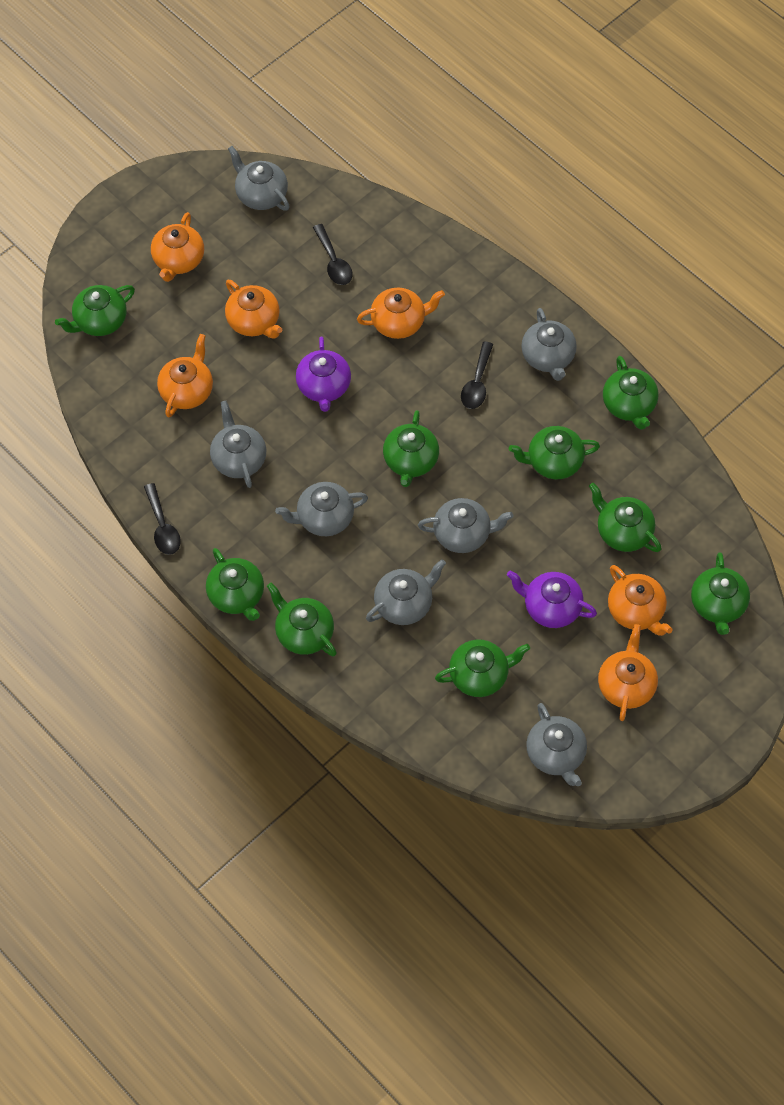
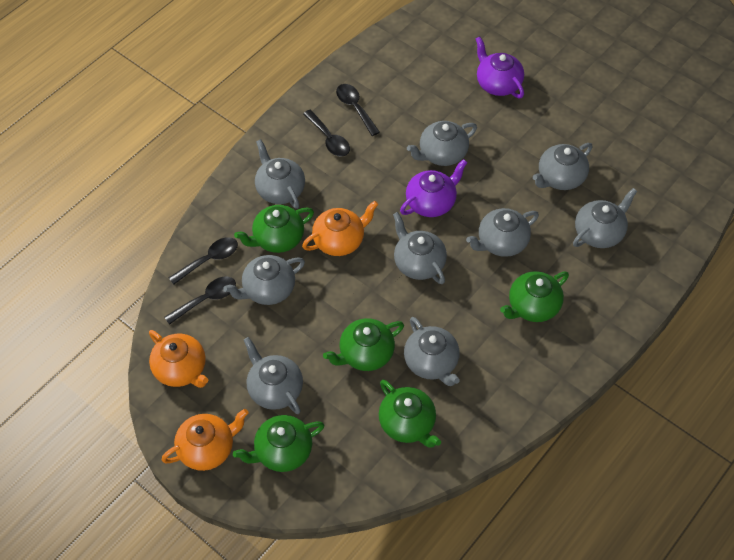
black spoon: [144,483,181,555] [313,224,353,285] [461,342,493,409] = 3 -> [164,277,236,325] [169,237,238,285] [303,110,350,156] [336,84,380,136] = 4
green teapot: [55,285,135,336] [206,548,264,621] [267,582,337,656] [383,410,439,487] [435,639,530,697] [509,426,600,479] [589,483,661,552] [603,356,659,430] [691,552,750,635] = 9 -> [233,415,324,472] [234,205,314,253] [323,318,404,371] [379,380,441,448] [500,271,569,322] = 5
grey teapot: [210,401,267,488] [228,146,290,210] [275,482,368,536] [366,559,446,625] [418,498,514,553] [521,308,577,381] [526,703,587,786] = 7 -> [223,255,305,305] [244,337,303,414] [255,139,305,209] [393,212,447,284] [404,317,460,386] [407,121,477,166] [466,208,539,257] [533,143,593,190] [573,188,637,248] = 9
orange teapot: [151,212,204,282] [157,334,213,418] [225,280,282,339] [357,287,445,339] [598,624,658,721] [608,565,673,636] = 6 -> [149,330,208,388] [162,409,249,471] [302,201,378,256] = 3

